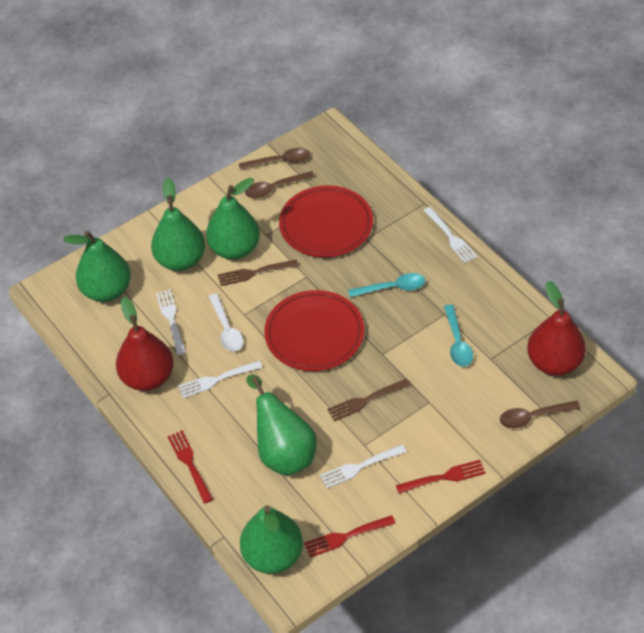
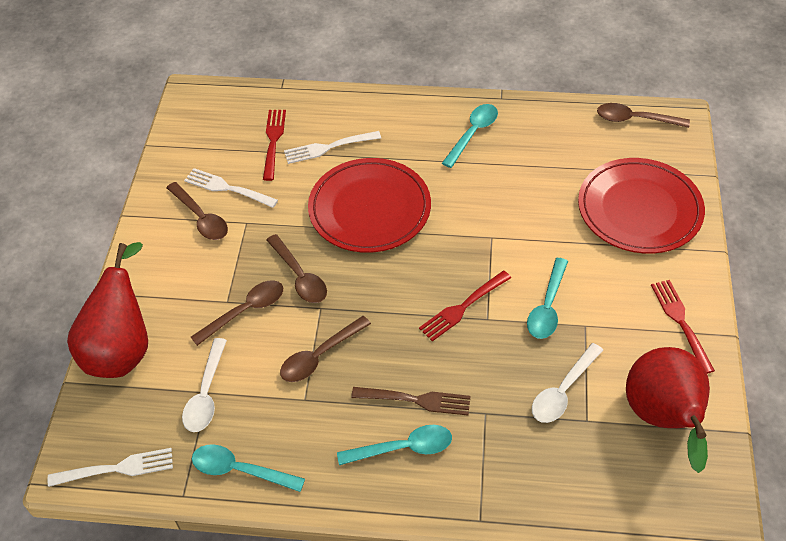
brown fork: [218,260,298,286] [327,379,410,421] = 2 -> [351,387,470,416] = 1
brown spoon: [239,148,310,170] [245,171,315,198] [500,401,581,429] = 3 -> [166,182,228,240] [191,280,283,346] [266,234,327,303] [280,316,371,382] [597,103,690,128] = 5
green pear: [63,231,131,302] [151,178,205,271] [206,178,260,260] [240,505,303,574] [246,374,317,476] = 5 -> none = 0
turquoise spoon: [348,273,425,297] [444,304,473,367] = 2 -> [192,444,305,492] [337,425,452,465] [442,104,498,168] [527,258,568,339] = 4
white fork: [156,290,186,355] [178,361,262,398] [320,444,406,488] [423,207,477,264] = 4 -> [47,448,173,487] [184,168,278,208] [284,131,381,164] = 3
white spoon: [209,293,243,352] = 1 -> [182,338,227,432] [532,343,603,423] = 2

